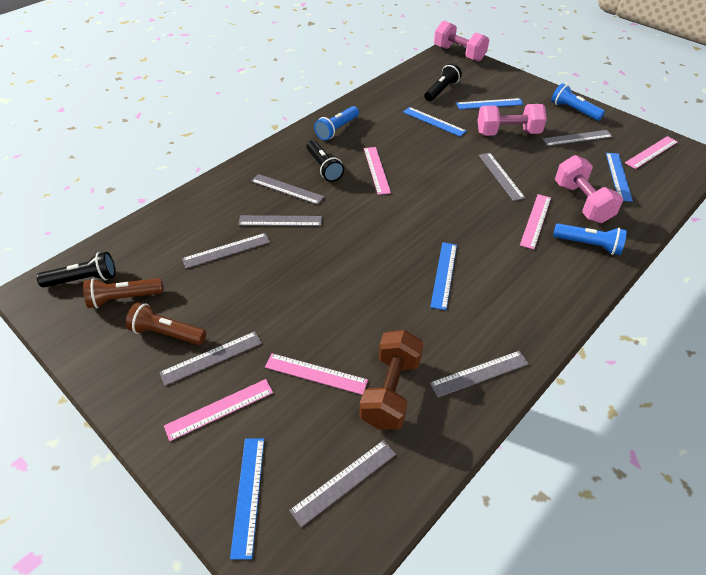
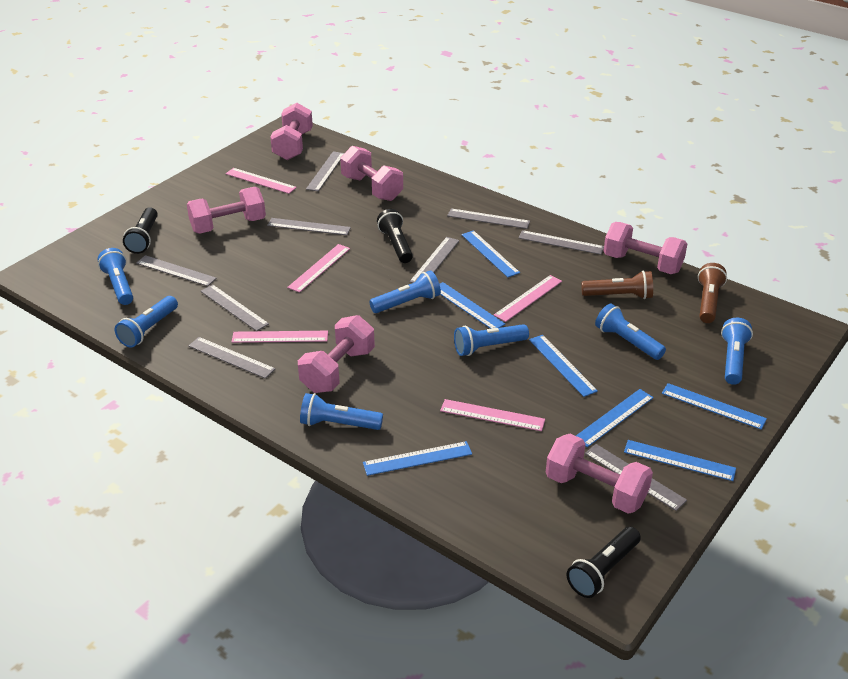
blue flashlight: [314,106,359,140] [551,83,605,121] [553,223,627,255] = 3 -> [98,248,133,305] [115,296,178,348] [300,393,383,430] [369,271,441,313] [454,324,529,356] [595,304,666,360] [721,318,753,385] = 7
blue ruler: [230,438,264,560] [403,107,466,137] [430,242,457,310] [456,98,524,109] [606,153,633,202] = 5 -> [363,441,472,476] [440,282,505,329] [461,230,520,277] [529,335,598,397] [576,389,654,447] [624,440,736,481] [662,383,767,430] = 7
brown dumbbell: [359,330,424,430] = 1 -> none = 0
grey ruler: [159,331,262,386] [182,233,270,269] [238,215,322,226] [251,174,324,205] [289,440,396,527] [429,351,529,398] [479,153,525,201] [542,130,613,146] = 8 -> [136,255,217,286] [188,337,275,379] [201,285,269,331] [267,218,351,235] [306,152,344,191] [409,237,460,283] [447,208,530,229] [519,230,604,255] [585,444,687,511] = 9
pink dumbbell: [434,21,489,62] [478,104,547,136] [555,155,623,223] = 3 -> [187,187,266,233] [270,103,313,160] [298,315,375,393] [340,146,403,201] [546,434,653,514] [604,222,687,274] = 6

